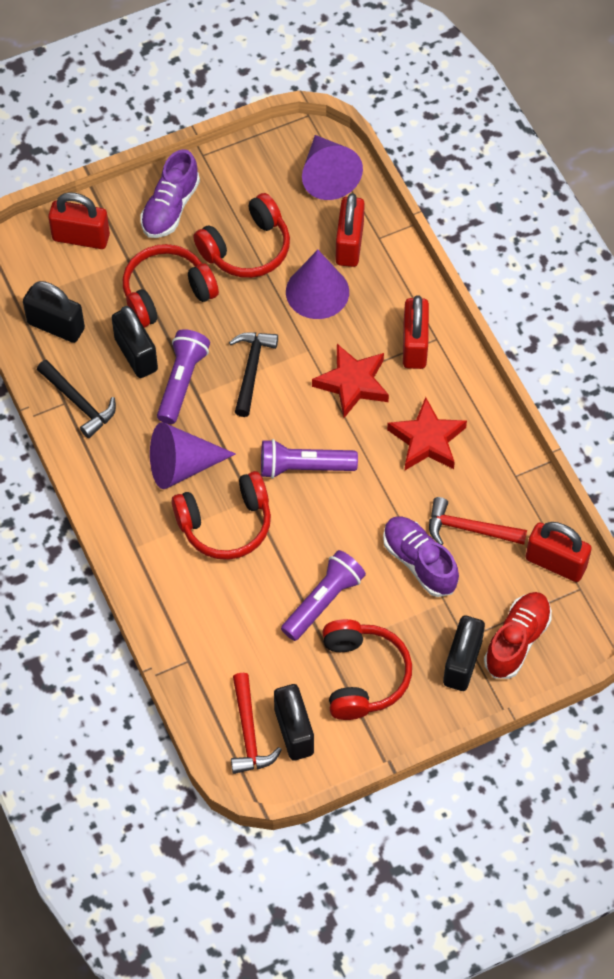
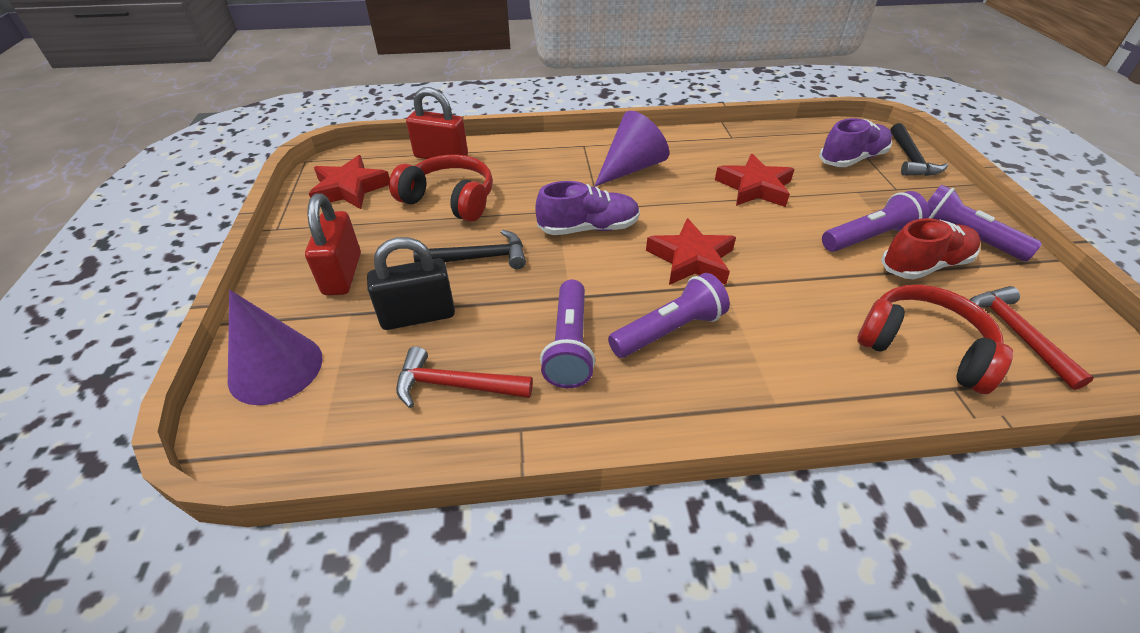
black padlock: [23,281,85,343] [112,306,158,378] [274,684,314,760] [443,616,485,691] = 4 -> [367,237,455,330] = 1
purple cone: [150,422,236,489] [286,250,349,319] [302,135,363,200] = 3 -> [228,290,323,405] [594,111,669,187] = 2
purple flashlight: [157,329,210,424] [261,439,358,479] [281,550,366,641] = 3 -> [540,280,595,388] [608,273,730,358] [822,191,929,252] [927,184,1042,261] = 4
red headphones: [123,244,219,328] [172,471,271,560] [193,193,290,278] [322,619,412,720] = 4 -> [389,155,493,222] [857,285,1013,394] = 2
red padlock: [48,192,110,249] [336,193,365,267] [403,295,429,369] [525,522,592,582] = 4 -> [305,193,361,295] [406,87,468,159] = 2
red star: [312,344,389,418] [387,397,467,470] = 2 -> [309,155,390,209] [646,218,736,285] [715,154,795,207] = 3

